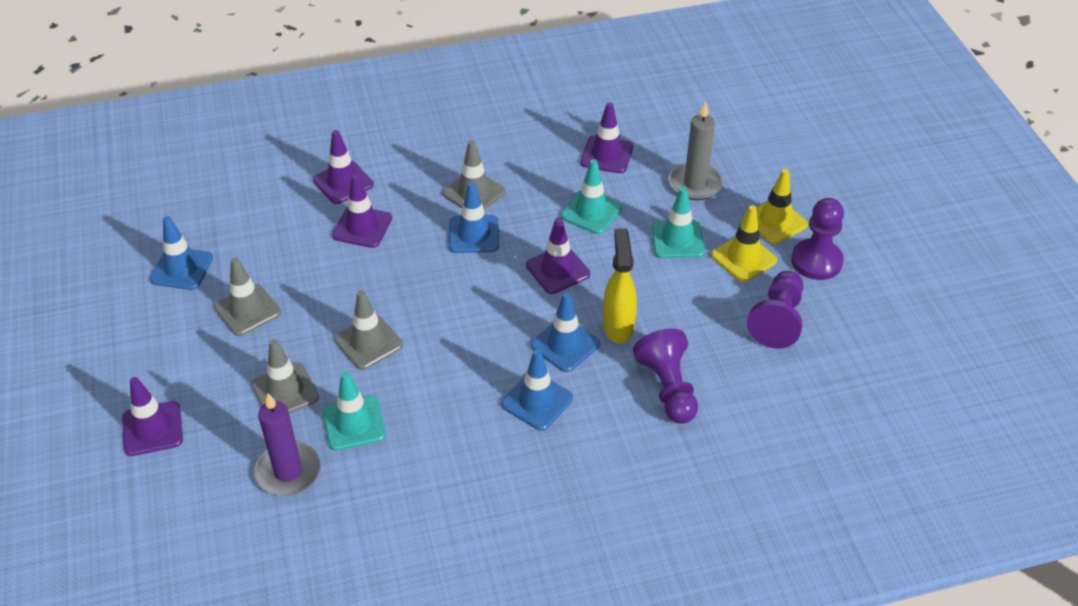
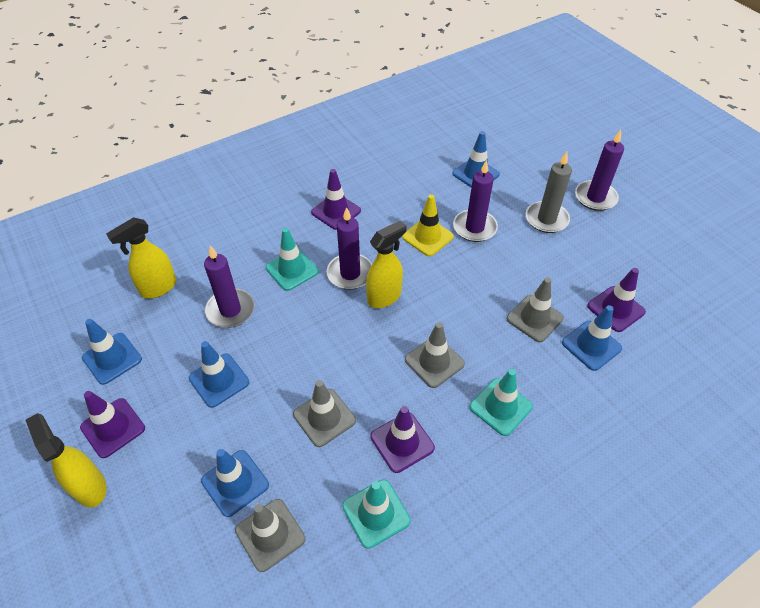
blue traffic cone: [150,216,213,290] [449,182,499,253] [501,349,573,431] [531,292,600,372] = 4 -> [82,319,142,385] [189,341,249,408] [201,449,269,517] [452,131,500,187] [562,305,622,371] = 5
purple candle: [254,393,321,496] = 1 -> [204,246,255,328] [327,207,372,290] [453,160,498,242] [575,130,624,211] = 4
purple pawn: [633,328,698,424] [747,271,803,349] [791,198,844,280] = 3 -> none = 0
purple traffic cone: [122,377,183,456] [313,130,374,204] [332,174,392,248] [526,217,590,294] [580,102,633,173] = 5 -> [80,391,145,458] [311,169,361,230] [371,406,435,473] [587,268,646,332] = 4
yellow spray bottle: [603,228,637,344] = 1 -> [25,413,107,508] [106,217,177,299] [366,220,407,308] = 3
yellow traffic cone: [711,205,777,282] [744,169,808,244] = 2 -> [402,194,454,256] = 1

